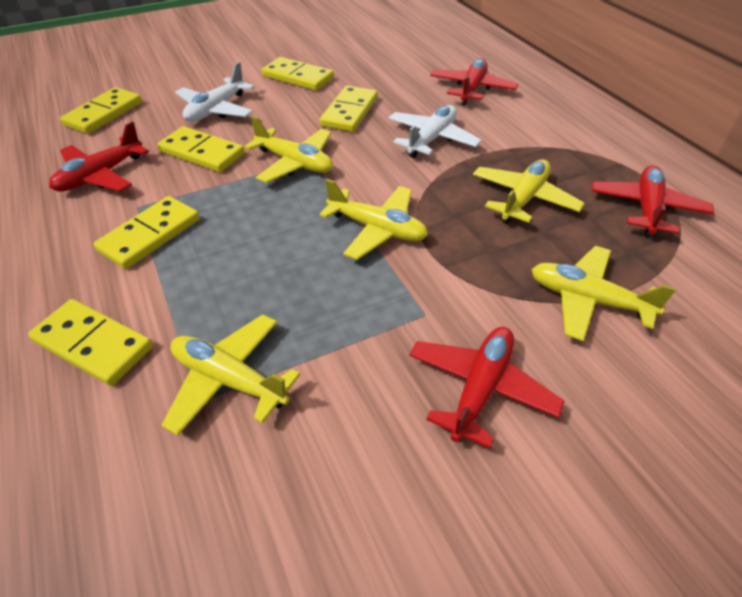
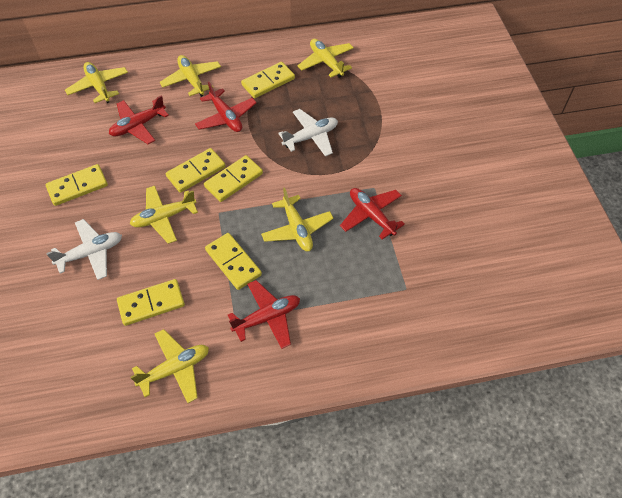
yellow plane: [161,314,300,436] [244,116,333,183] [319,179,428,260] [473,159,585,224] [531,246,676,341] = 5 -> [65,62,128,103] [130,186,198,244] [130,329,209,403] [160,55,221,97] [261,187,334,251] [298,39,354,78] = 6

